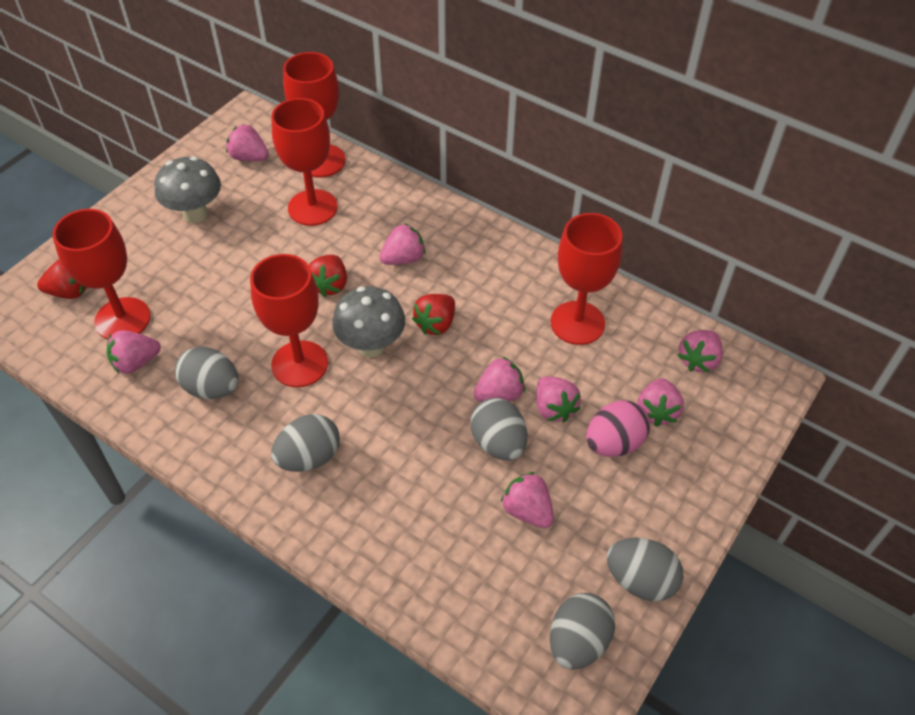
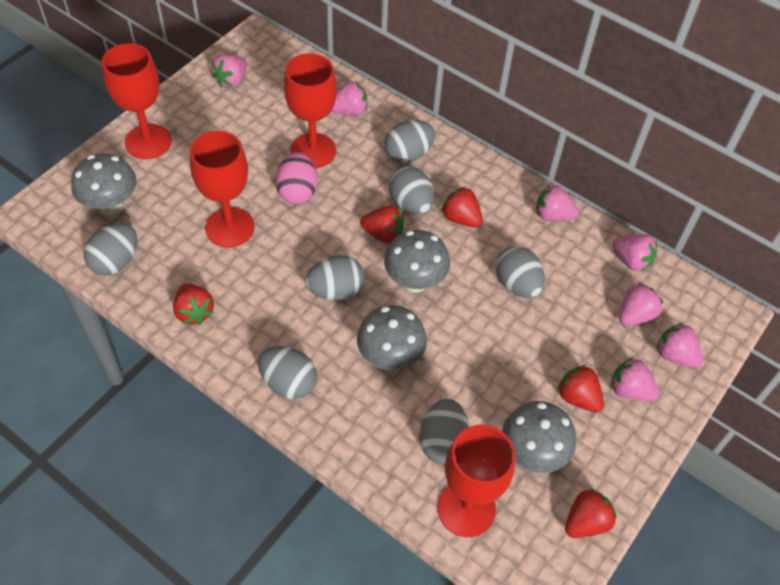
grey egg: [175,347,239,399] [271,414,340,472] [471,398,527,461] [550,593,615,670] [607,538,683,602] = 5 -> [84,223,137,275] [258,346,317,399] [305,255,365,300] [384,120,435,163] [389,166,434,215] [419,399,469,464] [496,246,545,298] = 7
grey mushroom: [154,157,221,223] [332,286,405,357] = 2 -> [71,153,136,216] [357,305,427,370] [384,230,450,293] [502,401,576,473] = 4
pink strawberry: [107,330,161,374] [226,124,269,161] [379,223,426,265] [473,357,525,402] [501,472,554,528] [536,376,581,422] [638,378,684,427] [678,330,723,373] = 8 -> [211,54,247,88] [331,81,367,116] [536,184,579,221] [611,357,659,401] [612,234,657,272] [619,282,663,326] [656,323,703,368] = 7
red goblet: [52,209,151,339] [250,254,328,387] [271,98,338,226] [283,52,346,177] [551,213,623,345] = 5 -> [102,43,172,159] [190,131,255,248] [284,53,337,168] [437,425,515,537] = 4
red strawberry: [37,259,88,299] [309,255,347,297] [412,294,455,335] = 3 -> [173,284,214,325] [360,206,404,244] [441,186,483,227] [557,365,604,412] [565,488,616,538] = 5

